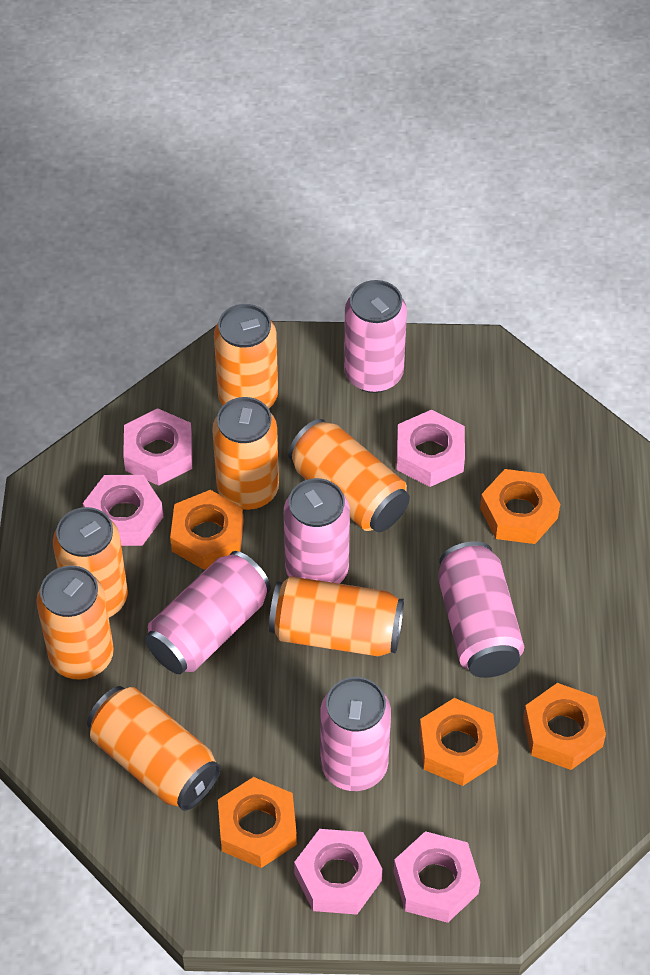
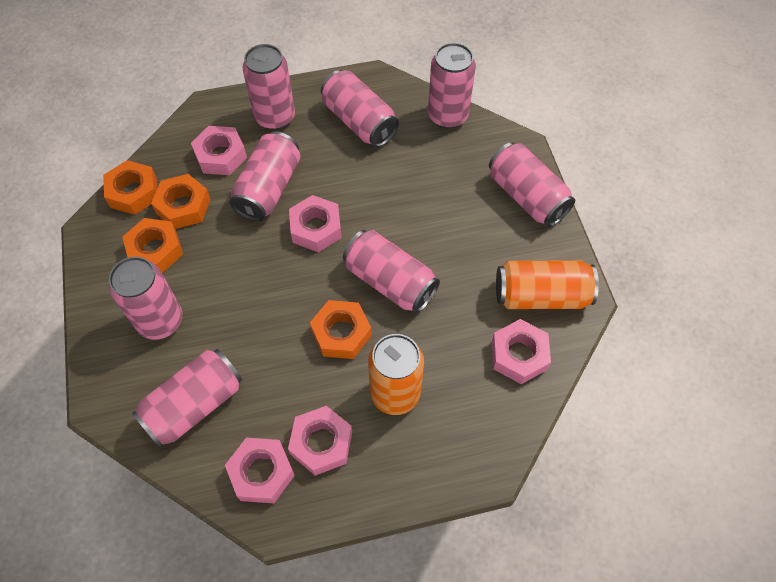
orange can: [36,566,114,680] [53,507,128,617] [87,686,221,811] [212,397,279,510] [214,304,278,408] [269,576,404,656] [288,419,410,532] = 7 -> [368,334,424,415] [496,260,599,309] = 2
orange nut: [170,490,244,570] [218,777,297,868] [419,698,499,786] [480,469,560,544] [523,683,606,770] = 5 -> [103,160,158,215] [122,218,183,273] [151,174,211,229] [310,300,372,359] = 4
pink can: [145,551,271,674] [284,478,350,584] [320,677,391,791] [344,280,407,393] [438,541,524,678] = 5 -> [109,257,183,340] [132,349,242,447] [230,131,301,221] [243,44,295,130] [321,70,399,147] [343,230,440,313] [428,43,476,129] [489,142,575,227] = 8

